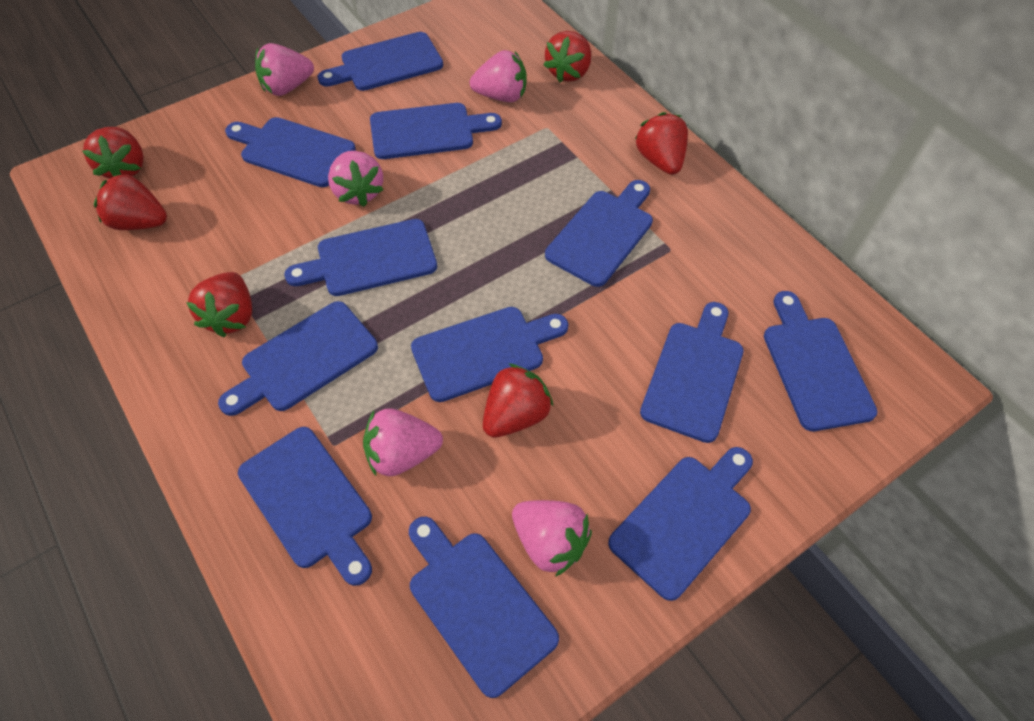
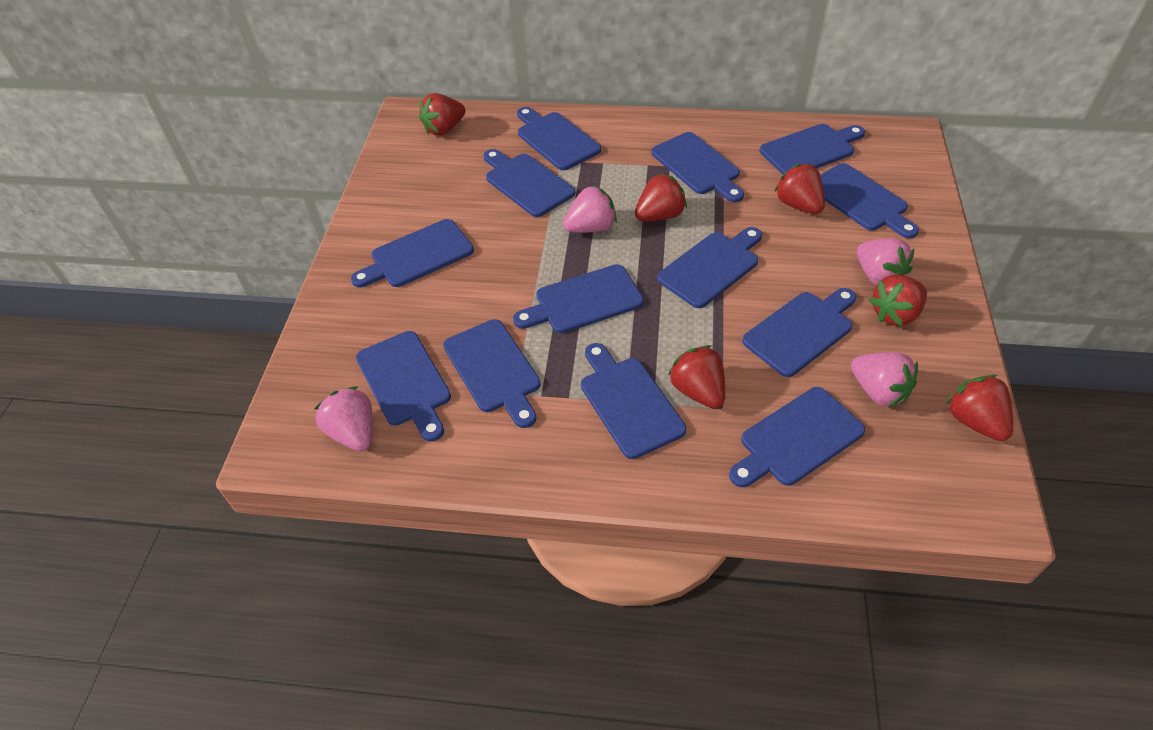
blue cutting board: [218,301,378,416] [225,117,356,187] [238,427,372,586] [284,219,437,296] [318,32,443,91] [370,103,502,159] [409,517,559,698] [411,307,568,402] [545,180,653,287] [608,447,753,601] [640,302,744,443] [764,291,878,431] = 12 -> [351,219,474,288] [356,331,451,442] [443,319,540,428] [484,149,575,217] [513,264,644,333] [517,107,601,170] [581,343,686,459] [651,132,744,202] [657,227,762,308] [729,387,865,487] [742,288,856,377] [759,124,865,175] [820,163,919,238] = 13
pink strawberry: [255,43,314,96] [328,151,384,207] [363,408,443,476] [470,50,527,102] [512,500,592,577] = 5 -> [314,387,373,451] [563,185,617,233] [851,352,918,408] [857,238,914,285] = 4

